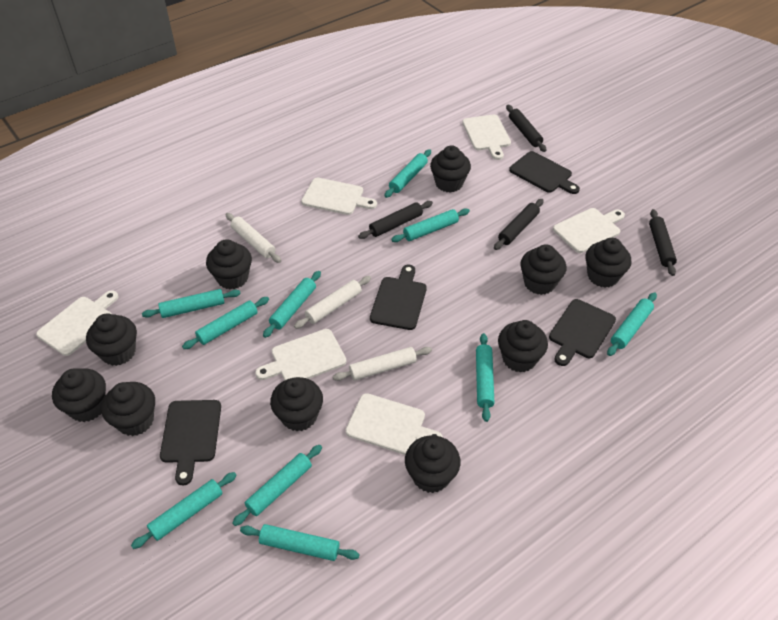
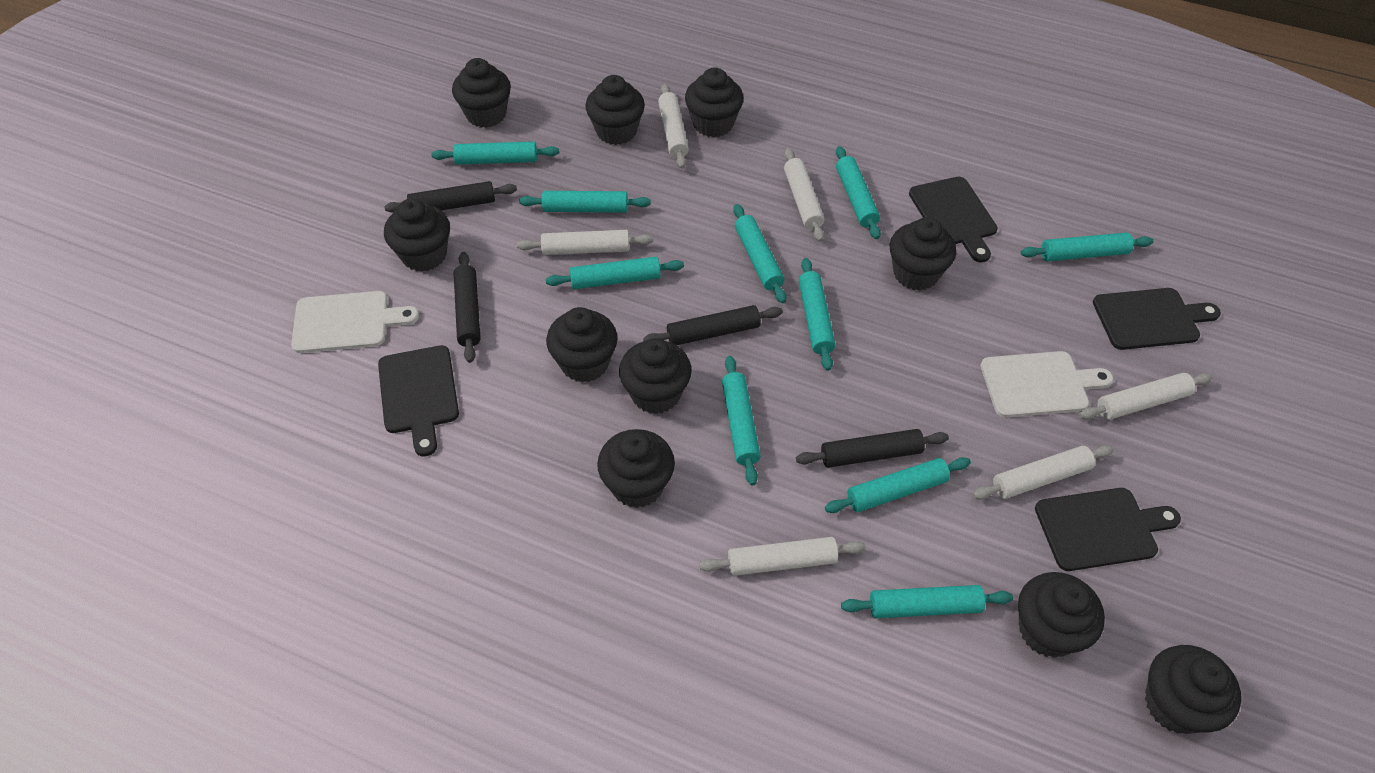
white cutting board: [36,290,118,356] [255,329,347,381] [301,178,377,215] [346,393,443,455] [462,115,511,160] [553,208,625,253] = 6 -> [291,291,419,353] [981,351,1113,418] = 2
white rolling pin: [225,213,281,263] [294,276,371,329] [333,347,432,381] = 3 -> [517,230,653,255] [658,84,689,169] [699,537,866,576] [784,148,824,242] [973,445,1114,500] [1079,373,1213,420] = 6

